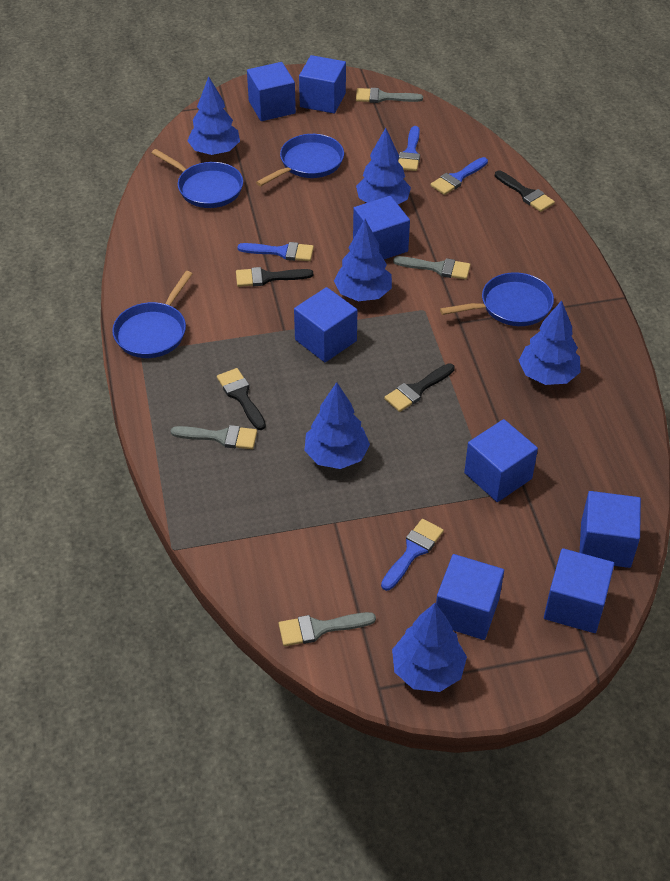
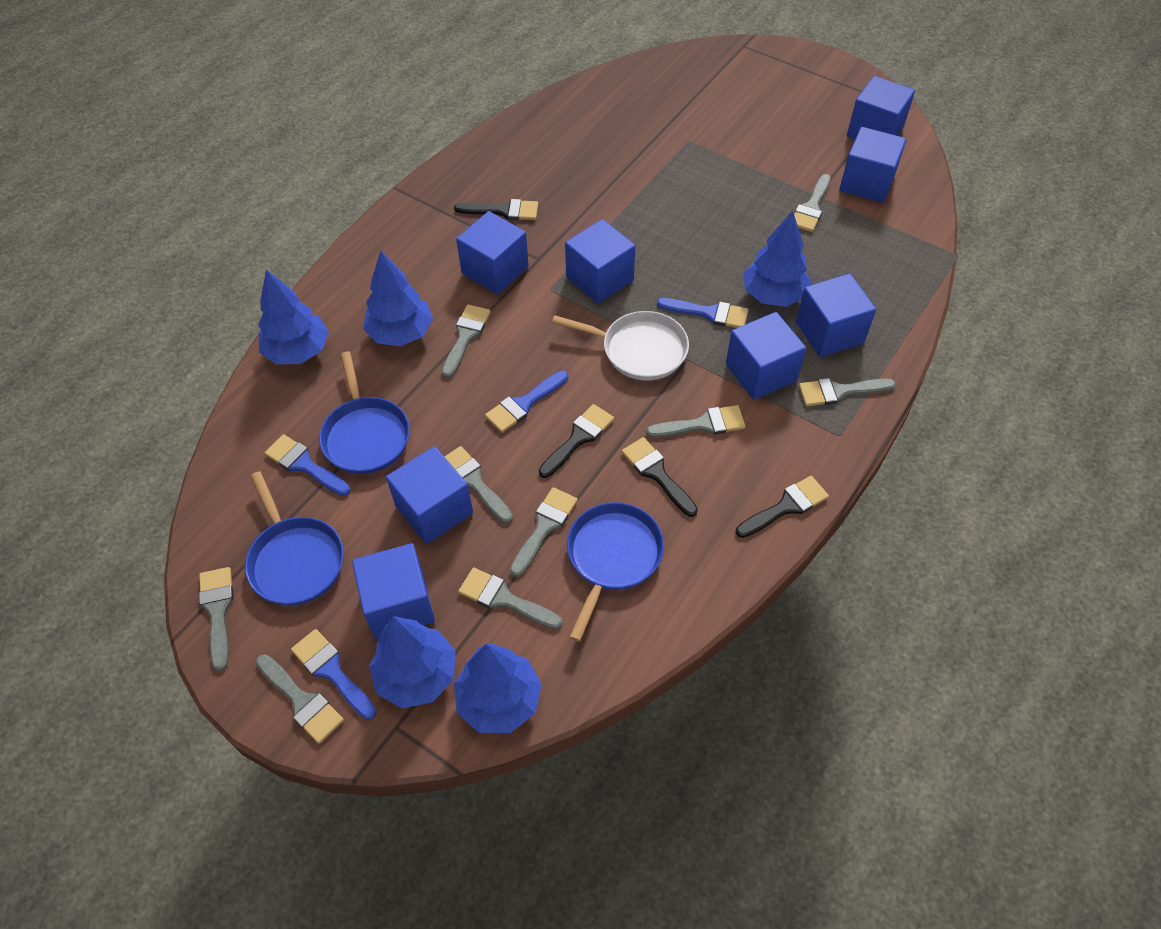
blue pan: [112,271,192,358] [152,149,243,208] [256,134,344,186] [440,272,554,326] = 4 -> [245,471,344,605] [319,351,410,474] [567,502,664,642] = 3
blue tree: [187,76,240,155] [304,382,370,469] [334,219,392,301] [356,128,411,204] [392,603,467,692] [518,300,581,385] = 6 -> [258,270,329,365] [363,251,433,346] [369,616,456,708] [454,644,542,733] [743,210,812,307] = 5
grey brush: [171,425,257,449] [279,612,376,646] [356,88,423,103] [393,256,471,280] = 4 -> [199,567,234,671] [256,654,344,744] [442,305,491,378] [444,446,513,523] [458,567,563,629] [510,487,578,577] [646,405,746,438] [794,174,831,232] [799,378,896,406] = 9
white pan: none = 0 -> [552,311,689,380] = 1

